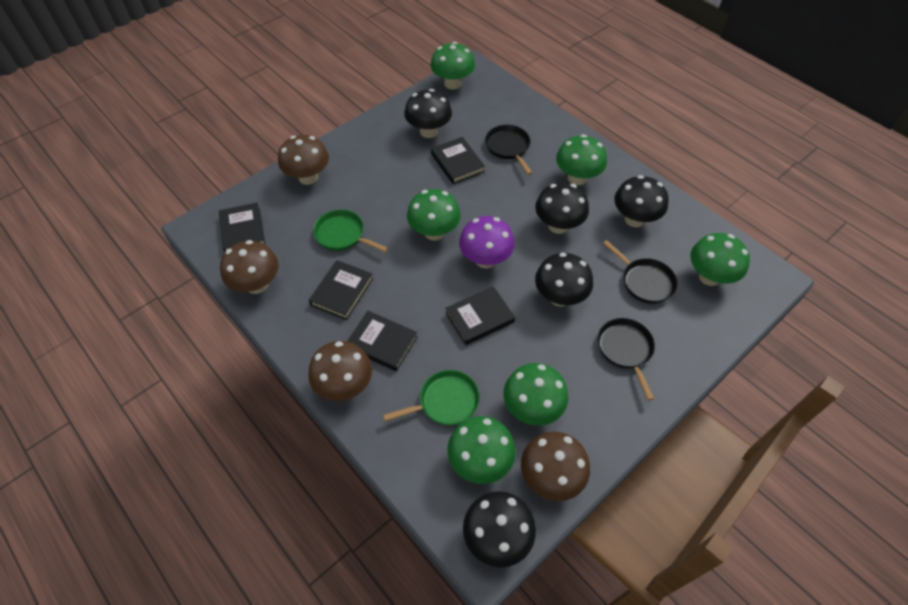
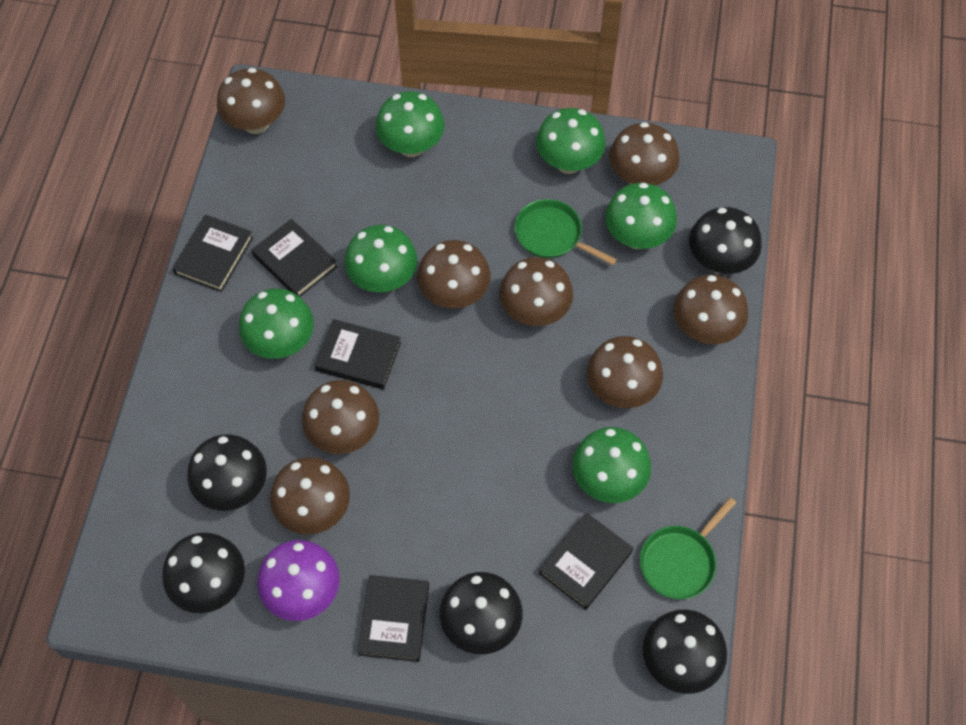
black pan: [485,125,532,175] [598,318,655,401] [603,240,677,304] = 3 -> none = 0
brown mushroom: [220,240,279,294] [278,135,329,185] [308,341,372,401] [521,432,590,501] = 4 -> [217,68,285,134] [270,457,350,535] [302,380,379,454] [417,240,491,308] [499,257,573,326] [587,336,663,408] [609,122,680,185] [674,275,748,344] = 8

